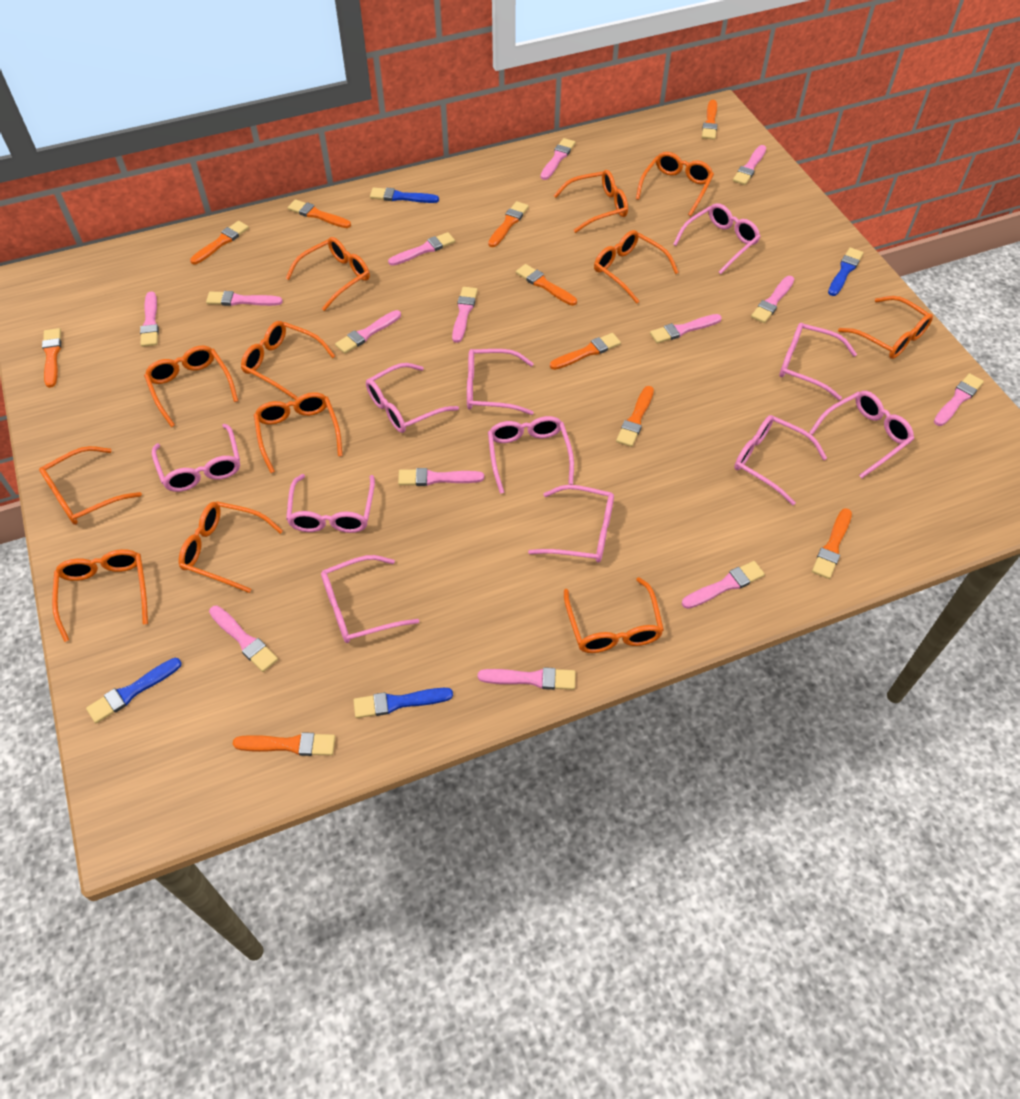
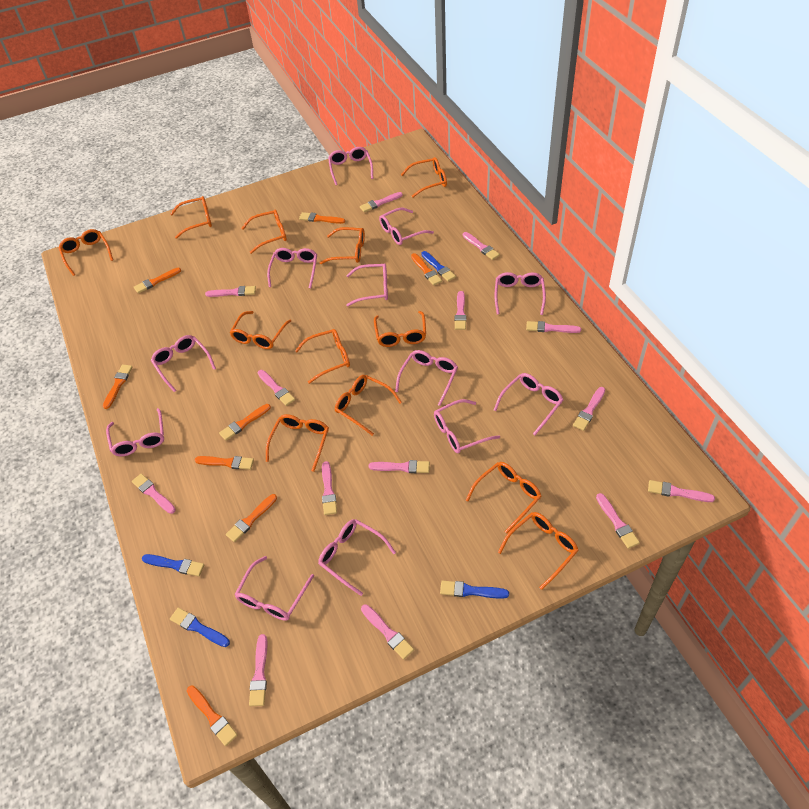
orange brush: [42,328,61,388] [190,221,249,264] [233,732,335,756] [288,199,351,228] [488,201,529,247] [516,264,577,306] [550,333,621,370] [616,386,654,447] [702,100,718,140] [812,508,852,579] = 10 -> [103,364,133,409] [134,268,181,293] [187,685,238,746] [195,456,254,470] [219,404,271,441] [226,494,277,542] [299,212,345,224] [411,253,442,286] = 8
pink glasses: [152,424,240,492] [286,474,375,533] [321,555,419,643] [366,363,459,433] [467,349,534,415] [488,416,574,494] [528,485,614,562] [673,203,760,274] [734,415,827,505] [779,323,857,400] [809,391,914,478] = 11 -> [106,408,164,456] [151,335,216,392] [235,556,314,621] [267,248,317,288] [318,519,396,596] [328,147,373,185] [346,263,388,306] [379,208,434,245] [395,350,458,406] [434,399,500,453] [494,373,563,435] [495,272,546,315] = 12

